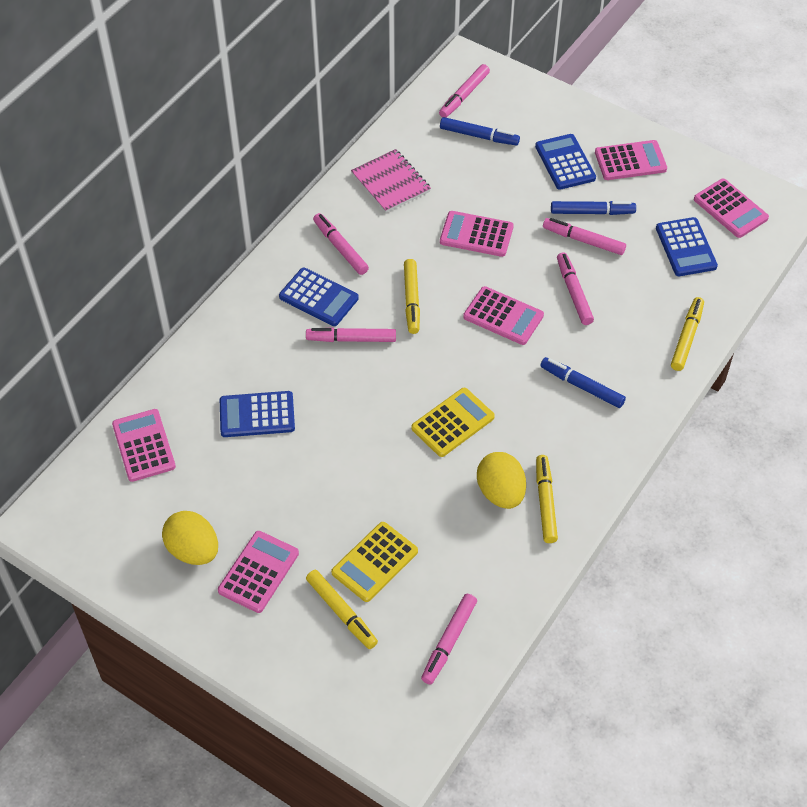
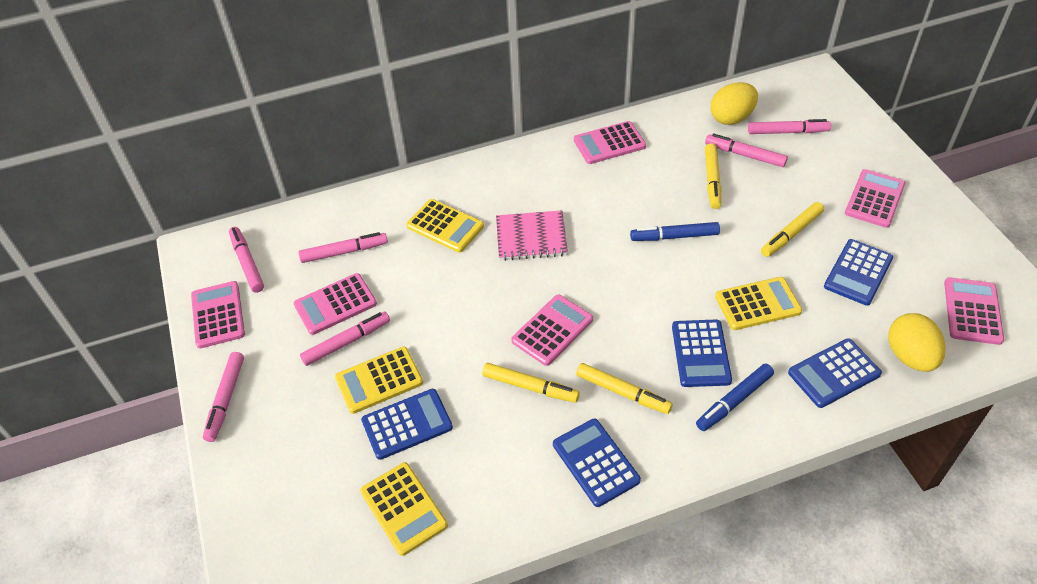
blue calculator: [220,391,295,437] [279,268,359,326] [535,134,596,190] [656,217,718,276] = 4 -> [361,389,453,460] [553,419,641,507] [672,320,732,387] [788,338,882,408] [824,239,893,306] = 5
blue marker: [440,117,520,146] [540,357,626,408] [551,201,636,215] = 3 -> [630,222,720,241] [696,364,774,431] = 2
yellow calculator: [331,522,418,602] [411,388,495,457] = 2 -> [335,347,423,414] [360,462,448,556] [406,199,484,253] [715,277,802,330] = 4

